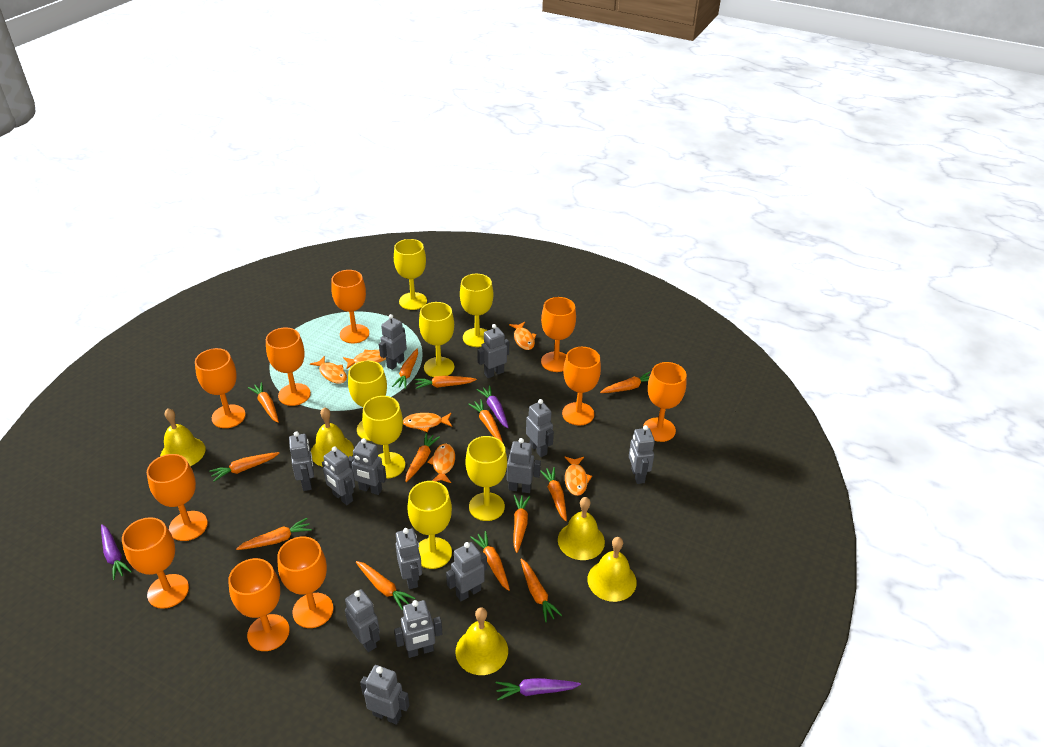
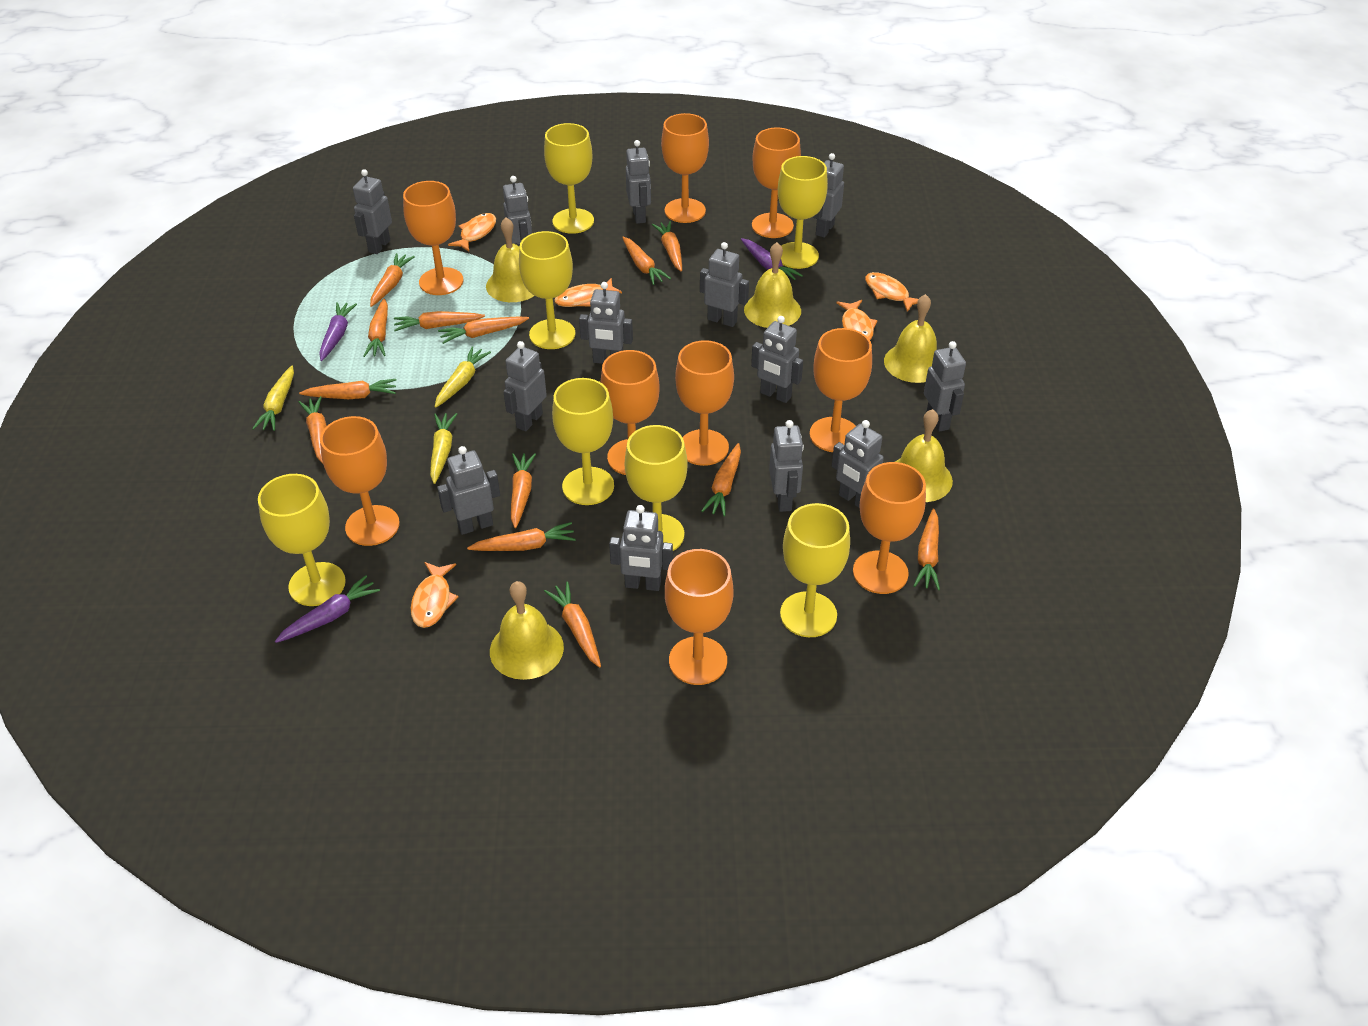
orange fish: [310,356,347,384] [343,350,386,369] [403,413,452,432] [427,444,455,483] [509,322,536,350] [564,457,592,496] = 6 -> [411,562,458,628] [448,213,496,252] [554,278,622,307] [837,300,878,340] [865,272,918,312] = 5
orange goblet: [122,517,189,609] [147,454,208,541] [195,348,246,428] [228,558,290,651] [266,328,311,406] [277,537,334,628] [331,270,369,343] [541,297,576,372] [562,347,601,426] [643,362,686,442] = 10 -> [320,416,400,546] [403,181,463,295] [601,350,660,475] [661,113,709,223] [665,549,733,685] [675,340,734,466] [752,128,801,238] [810,328,872,452] [853,462,926,594] = 9
yellow carrot: none = 0 -> [252,365,294,431] [430,413,457,484] [435,347,491,408] = 3

